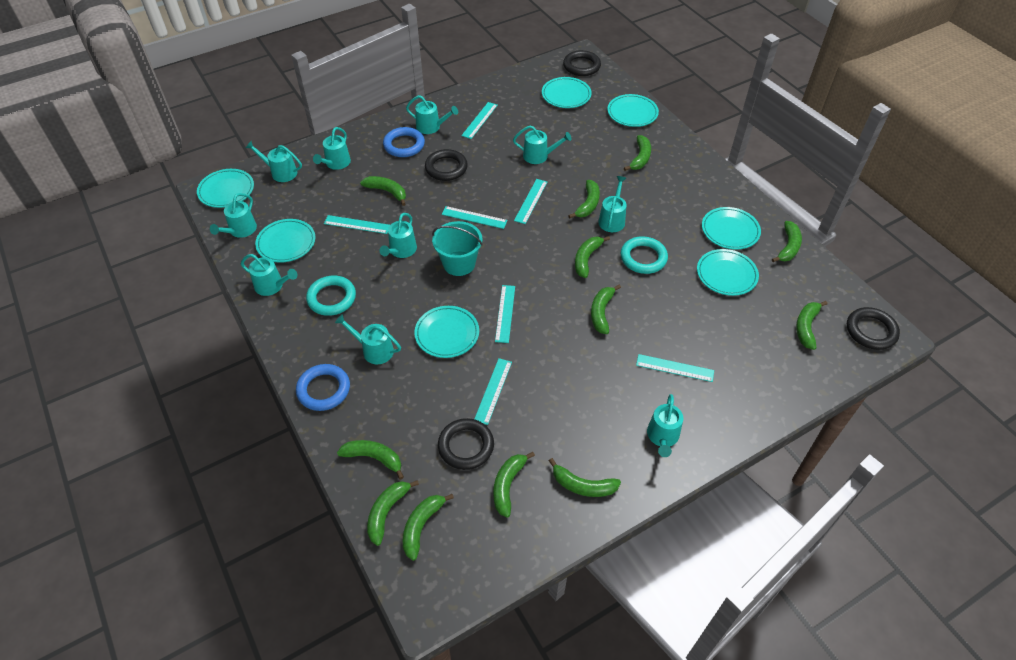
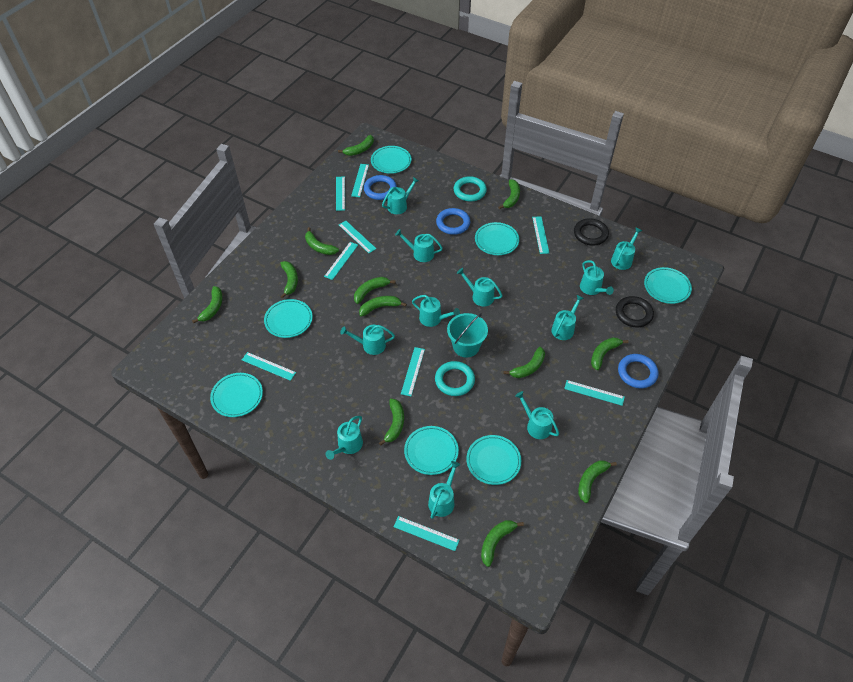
black ring: [425,149,468,181] [438,418,494,470] [563,50,601,76] [847,307,900,350] = 4 -> [574,218,609,246] [616,296,654,328] = 2
blue ring: [296,364,350,411] [383,127,425,157] = 2 -> [364,175,397,200] [436,208,470,235] [618,354,658,388] = 3
turquoise ruler: [324,215,390,234] [442,206,508,229] [461,102,498,139] [475,358,512,425] [495,285,515,343] [514,179,547,224] [636,354,714,382] = 7 -> [242,352,296,381] [324,242,358,280] [336,176,345,211] [339,221,376,253] [351,164,369,197] [394,516,460,551] [401,347,425,396] [532,216,549,254] [564,380,625,406] = 9
turquoise watering can: [210,193,257,238] [241,254,297,296] [246,141,302,182] [313,127,351,170] [335,314,401,364] [380,213,417,258] [406,95,458,134] [513,126,572,164] [598,176,627,232] [647,394,683,457] = 10 -> [326,416,363,460] [340,325,395,355] [382,177,419,214] [395,229,443,262] [412,295,460,327] [428,461,460,519] [457,268,503,306] [515,391,559,439] [552,295,584,340] [580,260,614,295] [611,227,642,270] = 11

